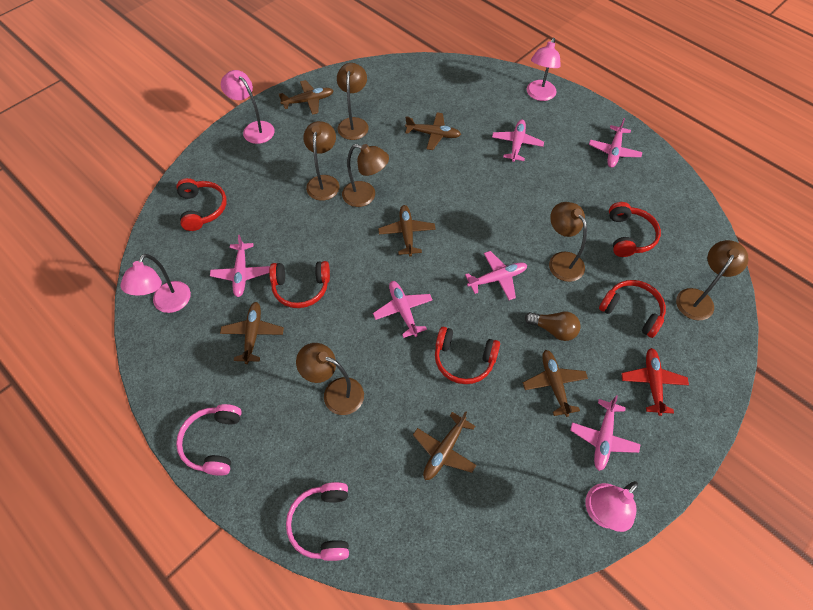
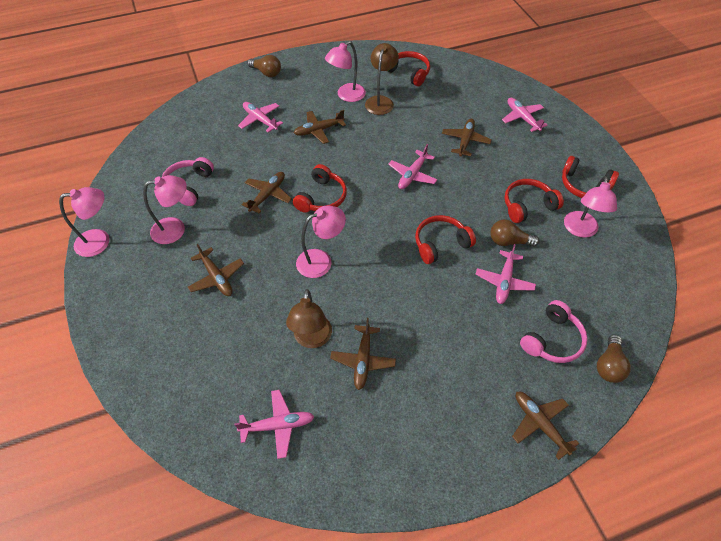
brown lamp: [296,343,364,415] [303,121,339,201] [337,63,369,140] [342,144,389,207] [549,202,587,282] [676,240,749,320] = 6 -> [286,289,332,348] [365,43,399,115] = 2
brown light bulb: [525,312,581,341] = 1 -> [247,55,281,77] [491,219,539,247] [597,335,631,383] = 3
pink lamp: [120,254,191,313] [221,70,275,144] [527,38,561,101] [586,481,638,532] = 4 -> [59,187,109,257] [143,175,187,244] [296,205,346,278] [325,41,366,102] [564,176,617,238] = 5
pink plane: [210,235,270,297] [373,281,432,338] [465,251,527,300] [492,120,544,162] [570,395,641,471] [589,118,642,168] = 6 -> [234,390,315,459] [238,102,283,132] [388,144,437,189] [476,244,536,304] [502,98,548,132] = 5
red plane: [621,348,689,416] = 1 -> none = 0

